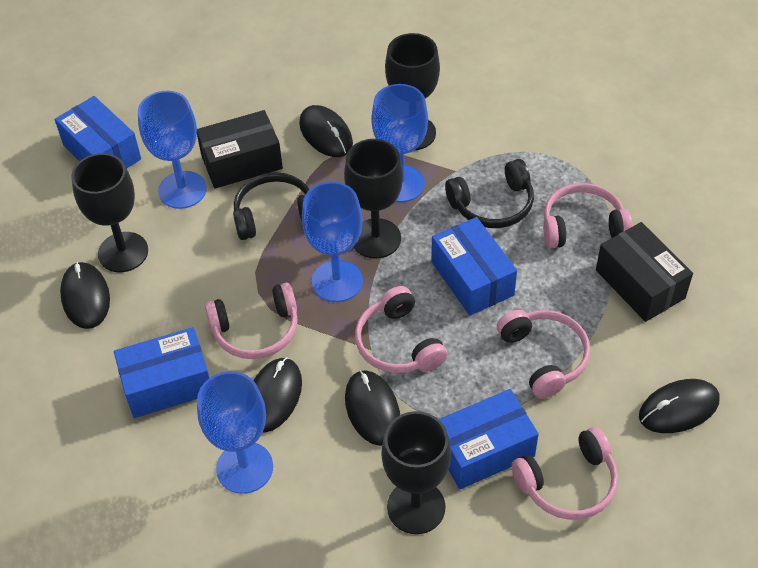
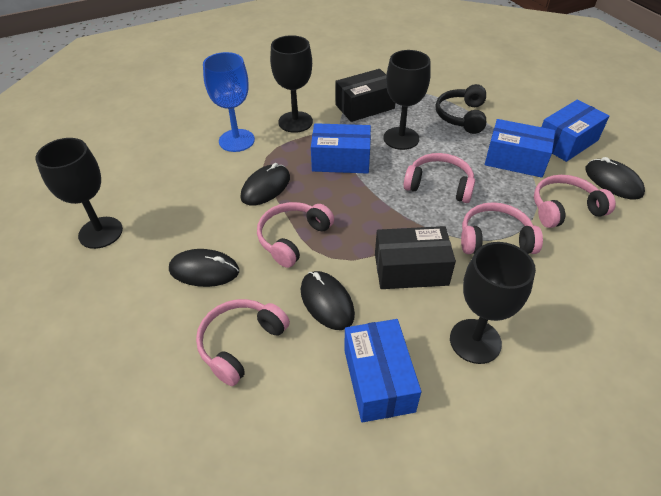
black headphones: [233,172,309,240] [445,159,534,228] = 2 -> [436,84,486,134] = 1
black mouse: [60,262,110,329] [254,357,302,433] [299,105,353,157] [345,370,400,446] [639,379,720,433] = 5 -> [169,249,239,287] [240,163,290,206] [301,271,355,330] [585,157,645,199] = 4
blue goblet: [138,91,207,209] [197,371,273,494] [302,182,363,302] [371,84,428,202] = 4 -> [203,52,255,152] = 1

